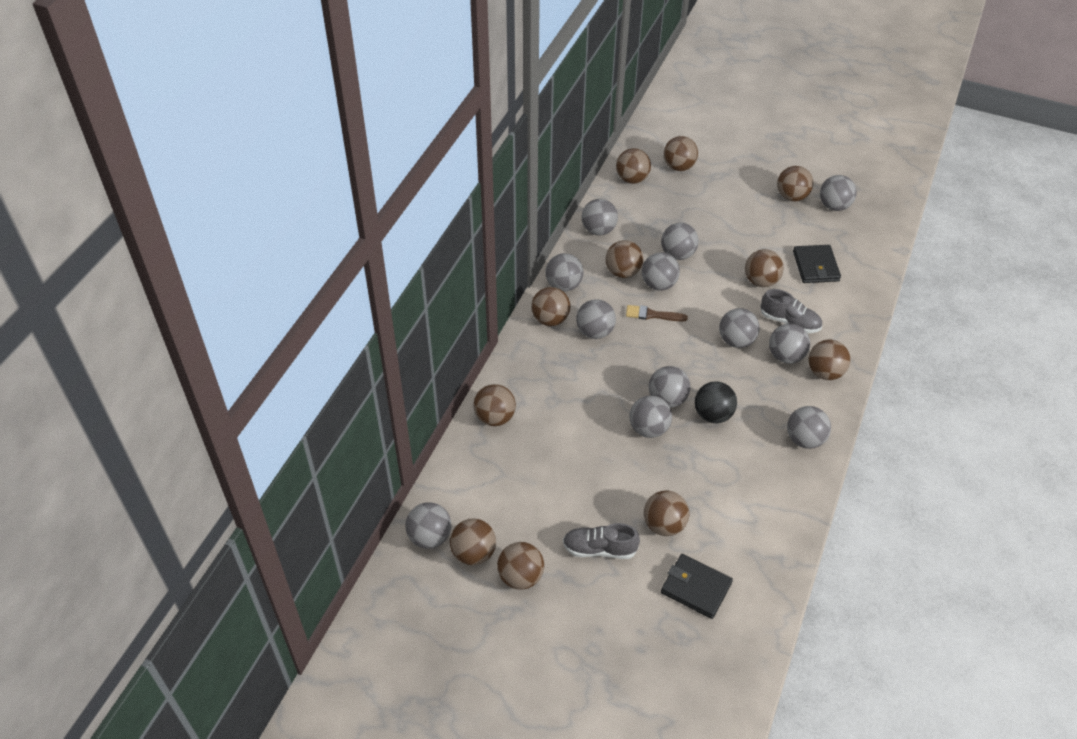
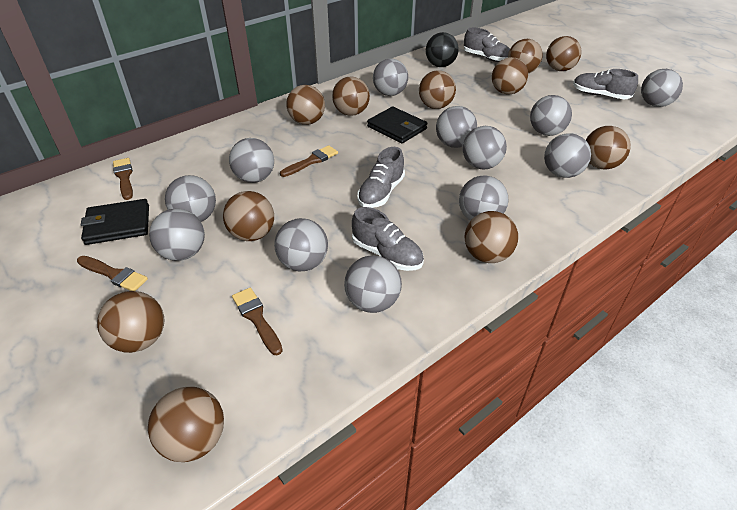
brown brush: [626,305,688,321] = 1 -> [77,256,148,291] [113,158,133,200] [232,288,283,355] [280,145,338,177] = 4
grey shoe: [563,523,640,559] [760,289,822,333] = 2 -> [352,207,424,271] [357,147,405,208] [464,28,510,62] [573,69,638,99] = 4

